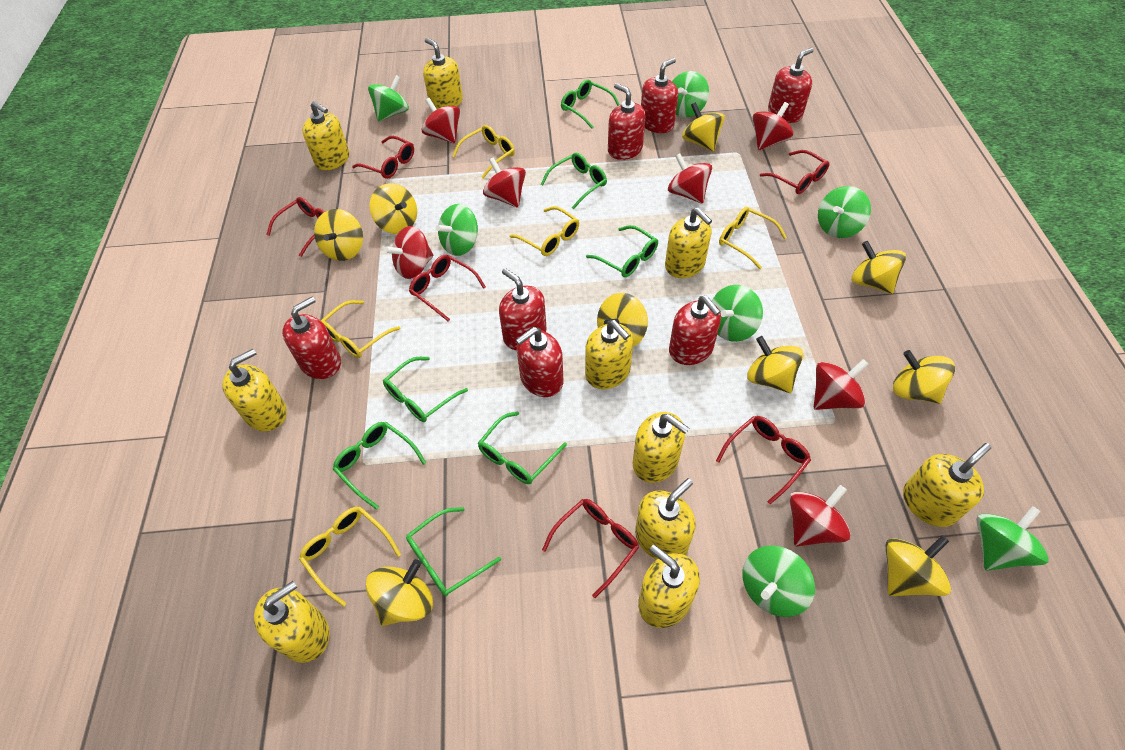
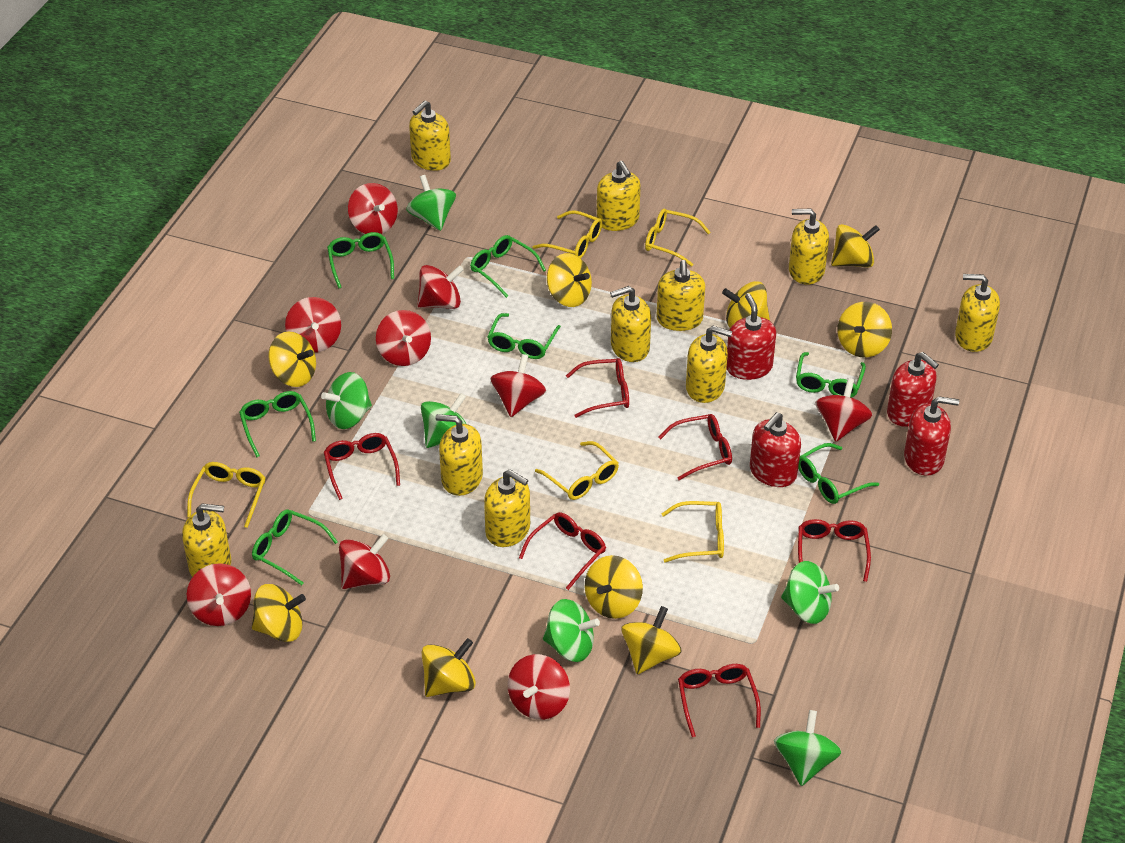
green spinning top: [368,75,409,122] [436,204,478,256] [672,71,709,117] [712,285,763,342] [742,546,815,617] [818,186,871,238] [976,506,1049,571] = 7 -> [321,372,372,429] [406,175,456,231] [421,393,466,448] [543,599,600,662] [774,710,842,786] [781,561,839,624] = 6
red soap dispenser: [282,297,341,379] [499,268,547,350] [516,327,563,397] [608,83,646,160] [641,58,678,133] [669,296,721,365] [768,48,814,123] = 7 -> [726,293,776,380] [750,412,801,487] [887,352,939,427] [904,396,959,476] = 4
red spinning top: [384,226,433,279] [421,98,460,144] [483,157,526,208] [668,153,712,203] [752,102,794,150] [789,485,851,546] [814,359,868,410] = 7 -> [187,563,251,626] [285,297,341,353] [339,534,390,589] [348,183,398,234] [376,310,431,366] [417,265,463,309] [490,354,546,417] [508,654,570,720] [815,378,872,442] = 9

